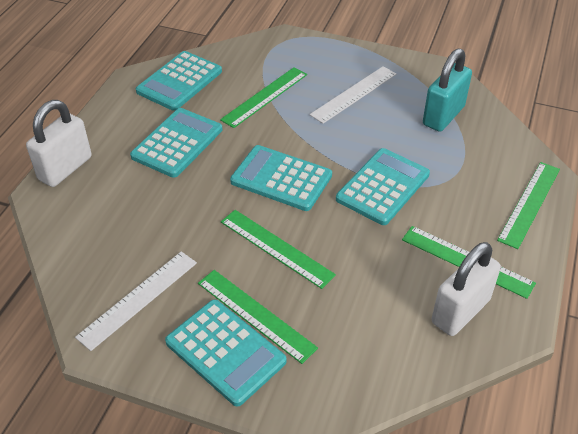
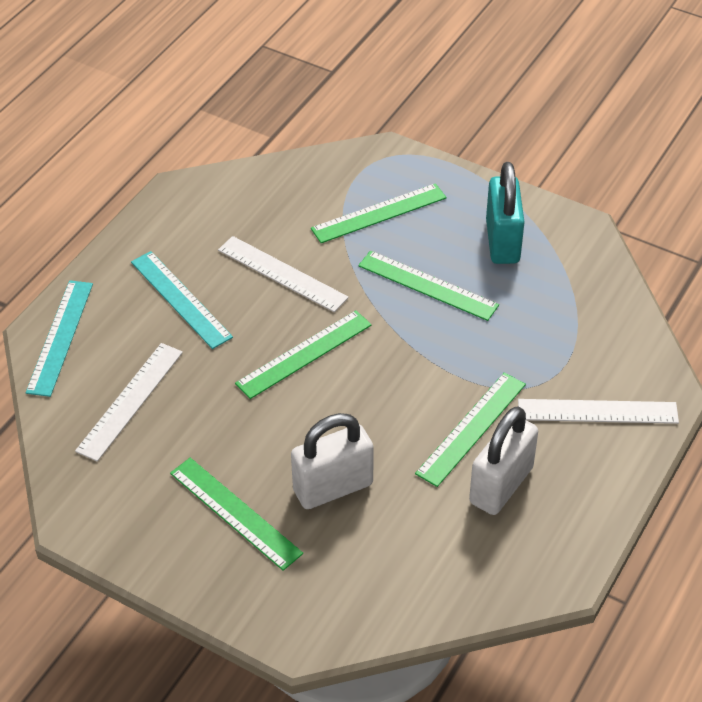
turquoise calculator: [130,108,223,178] [136,51,222,111] [165,299,287,407] [230,145,332,211] [336,148,430,225] = 5 -> none = 0
turquoise ruler: none = 0 -> [26,280,93,397] [131,251,233,349] = 2
white ruler: [75,251,197,351] [310,66,396,124] = 2 -> [75,343,183,461] [218,236,349,312] [518,399,679,424] = 3

